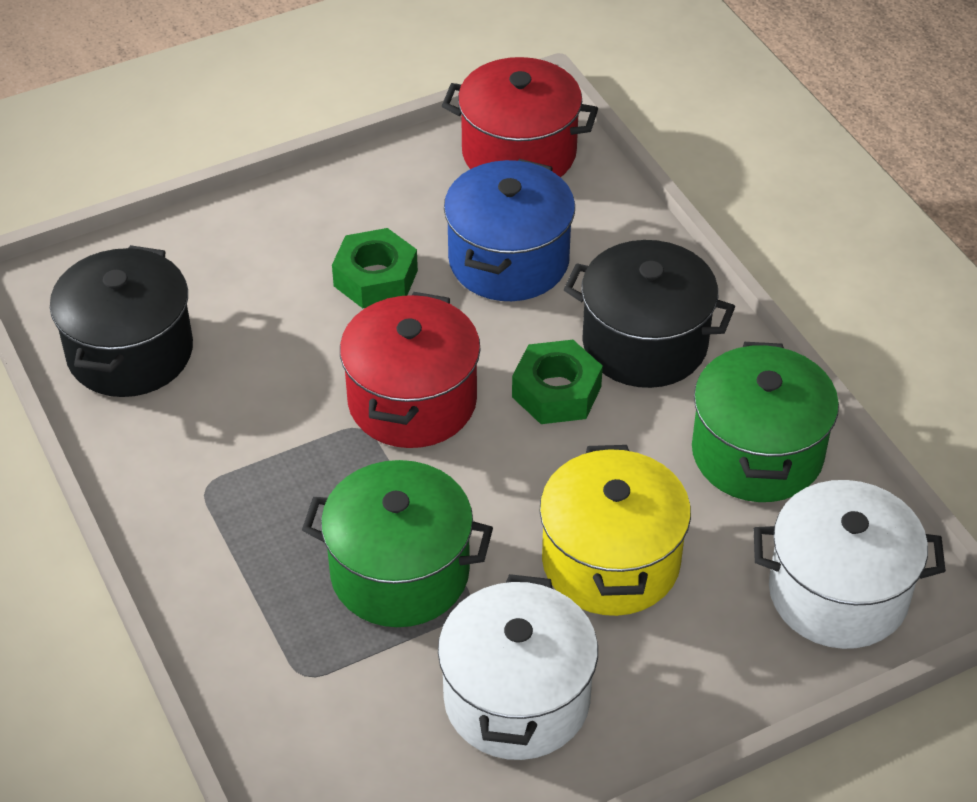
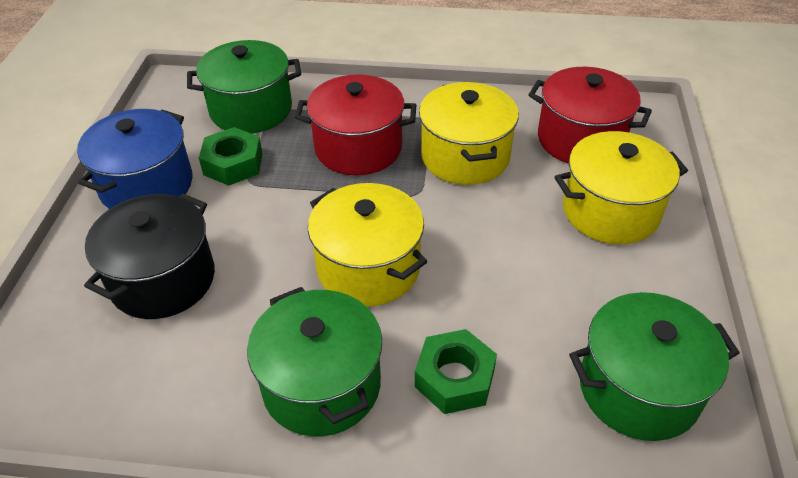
black pot: [50,245,193,397] [564,240,735,388] = 2 -> [84,194,215,319] = 1
green pot: [302,460,493,627] [692,342,839,502] = 2 -> [187,40,301,133] [247,287,382,437] [569,292,739,441] = 3
white pot: [438,574,598,760] [754,480,946,649] = 2 -> none = 0
yellow pot: [540,445,691,616] = 1 -> [308,183,427,307] [419,82,519,185] [555,131,688,244] = 3

